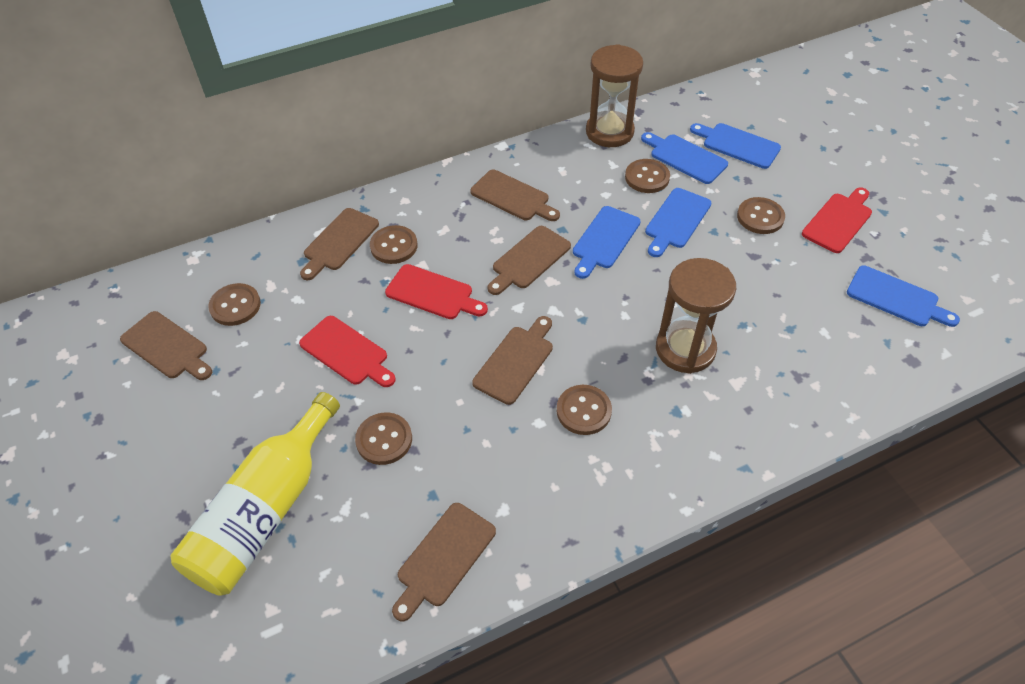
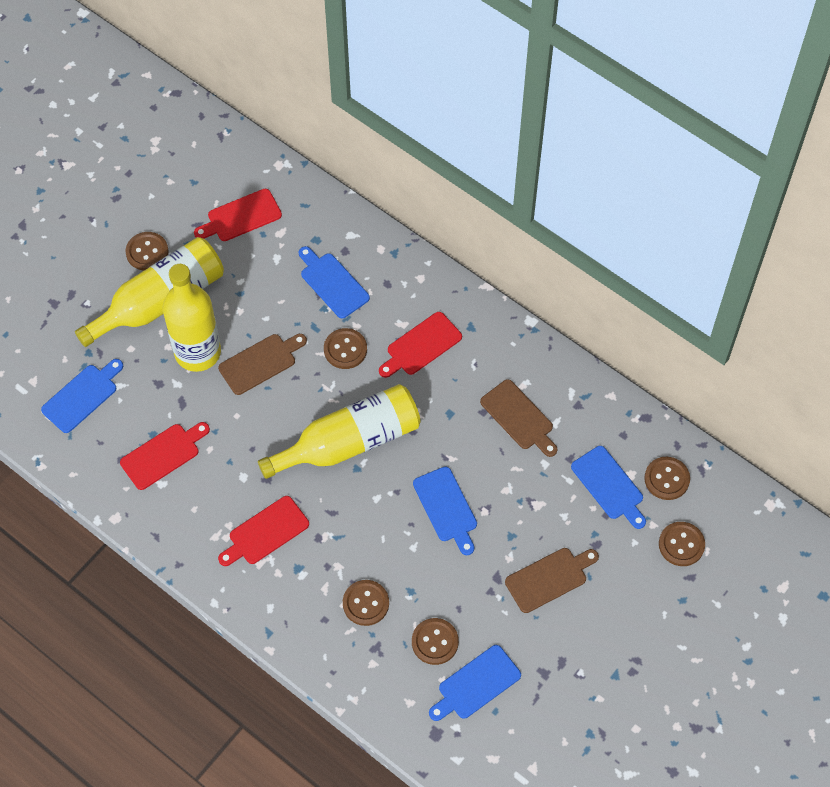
brown cutting board: [120,311,212,380] [300,208,379,280] [392,503,496,621] [470,170,560,221] [472,316,553,405] [488,226,571,295] = 6 -> [218,334,307,395] [480,379,557,457] [505,548,599,613] = 3
brown hourglass: [586,44,643,147] [656,258,736,374] = 2 -> none = 0
red cutting board: [299,316,396,387] [385,264,488,319] [802,187,872,253] = 3 -> [120,422,210,490] [194,189,282,241] [218,496,309,566] [379,312,462,378] = 4
yellow bottle: [171,392,340,596] = 1 -> [75,237,224,347] [163,264,221,372] [258,384,421,479] = 3

